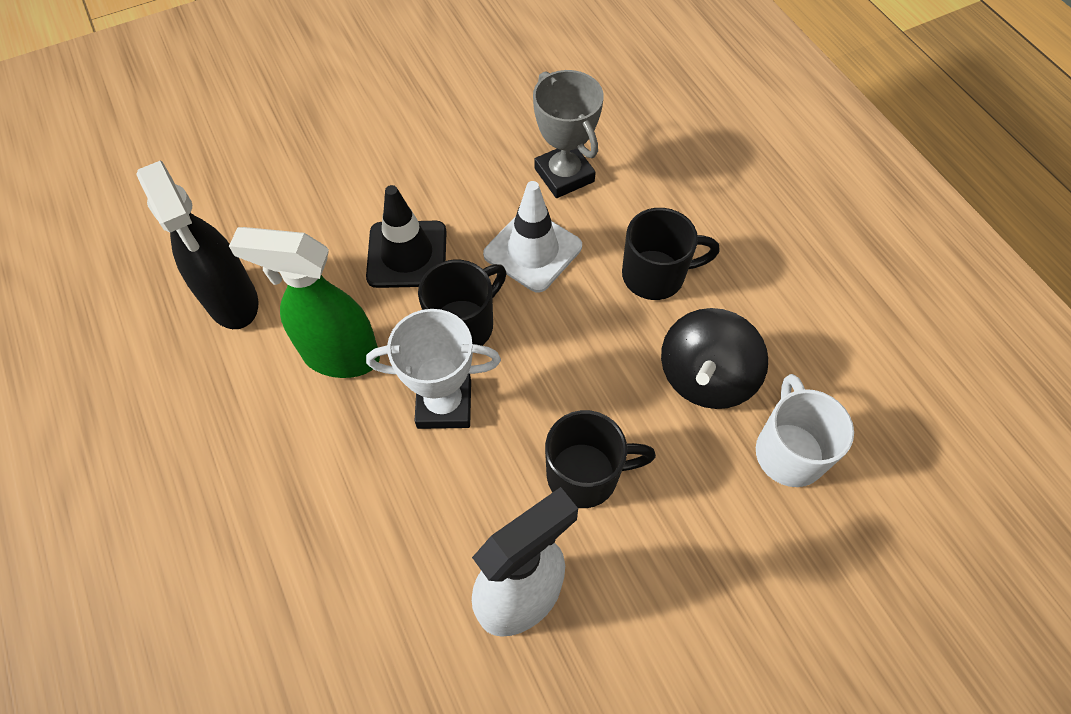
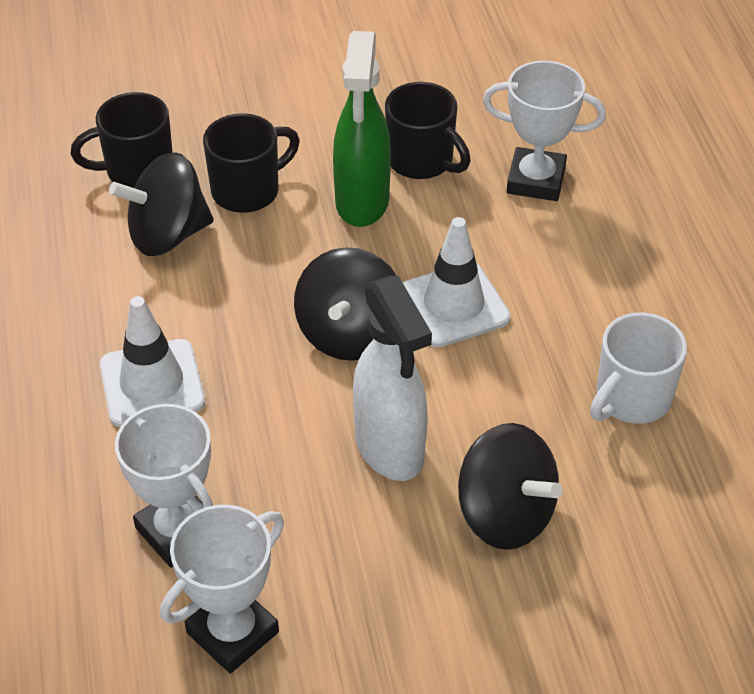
black spinning top: [661,308,769,409] = 1 -> [109,152,214,256] [294,247,396,361] [458,423,562,550] = 3
black spray bottle: [136,161,258,329] = 1 -> none = 0
black traffic cone: [366,185,446,288] = 1 -> none = 0
grey trophy: [533,70,604,198] = 1 -> none = 0
white traffic cone: [483,181,582,293] = 1 -> [99,296,205,427] [402,217,511,347] = 2
white trophy: [366,309,501,429] = 1 -> [115,404,213,568] [160,505,284,673] [483,61,606,201] = 3

